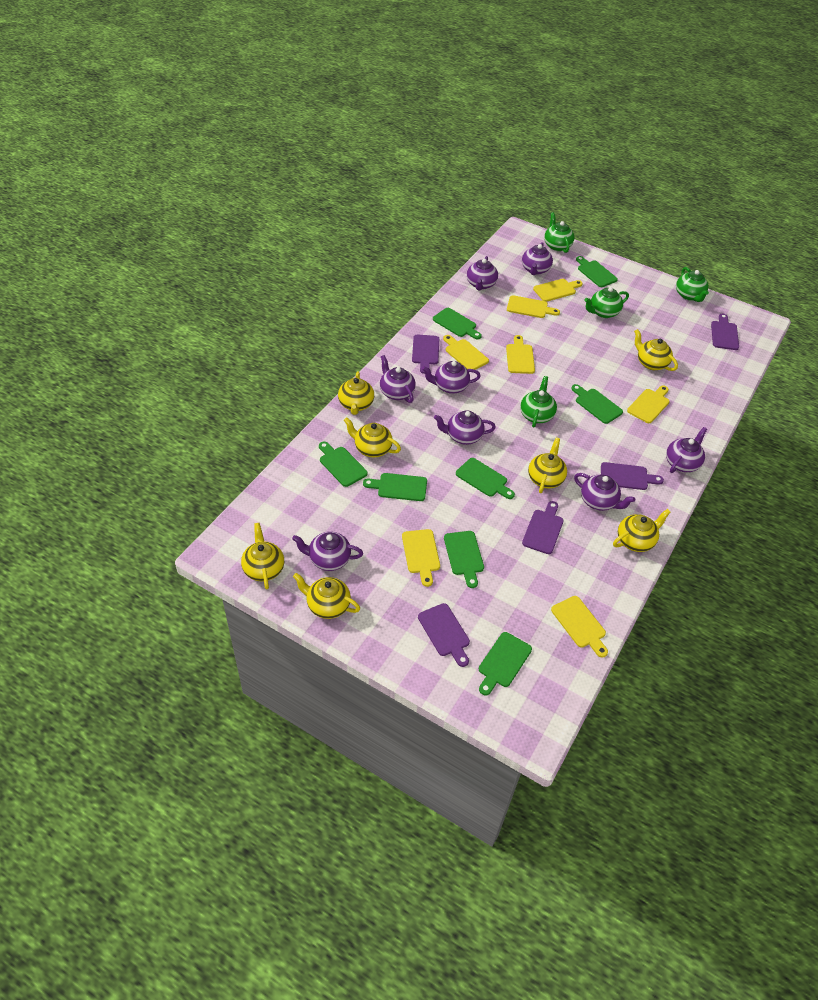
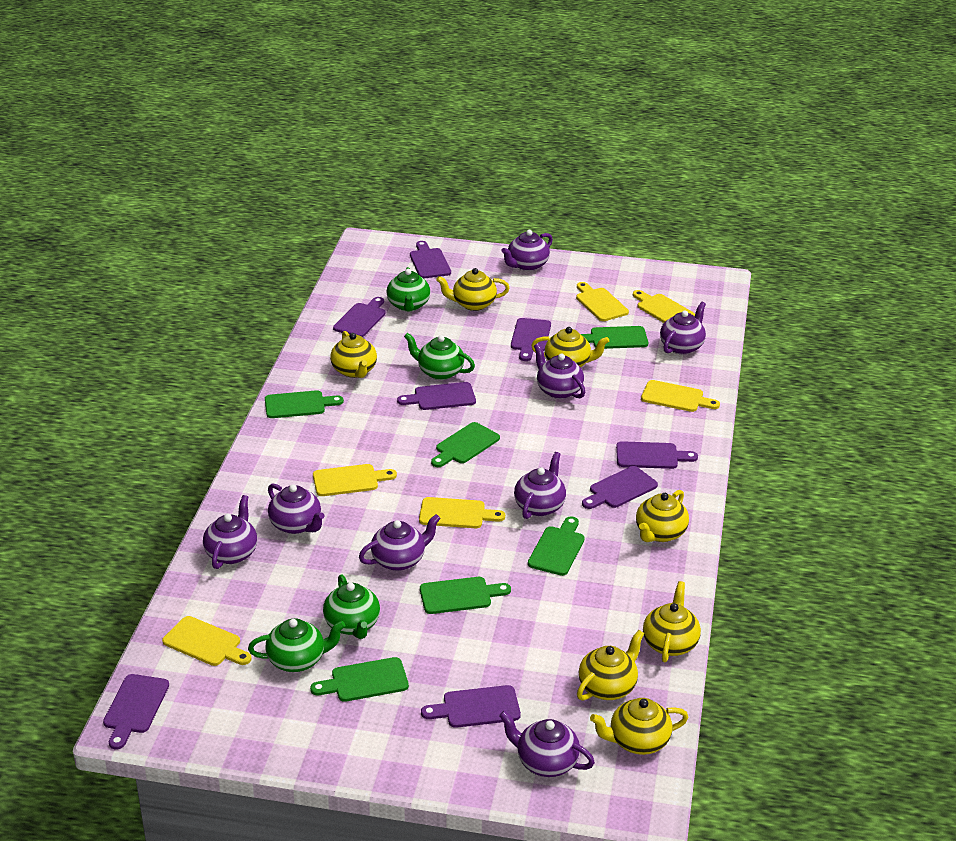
green cutting board: [319,442,368,487] [363,473,427,501] [433,308,482,339] [444,531,484,588] [456,458,515,499] [479,632,532,695] [571,384,623,424] [576,256,618,287] = 8 -> [265,390,344,418] [310,657,409,702] [420,577,511,614] [431,422,500,467] [528,517,585,576] [581,326,648,349] = 6
purple cutting board: [412,335,439,374] [418,603,470,667] [522,501,564,554] [601,462,664,490] [711,314,739,350] = 5 -> [103,674,169,749] [333,297,386,337] [397,382,476,410] [410,241,451,278] [421,685,521,728] [511,318,551,361] [582,466,658,509] [616,441,698,469] = 8
yellow cutting board: [402,529,440,587] [443,335,489,370] [506,335,535,374] [507,295,560,318] [533,279,583,302] [551,596,608,658] [627,385,670,423] = 7 -> [162,616,251,666] [313,464,397,496] [419,497,505,528] [576,282,629,321] [633,290,695,323] [641,380,720,412] = 6

